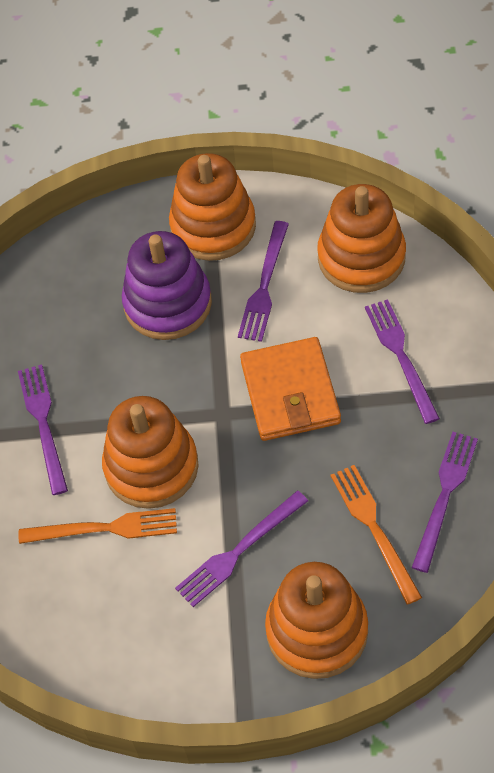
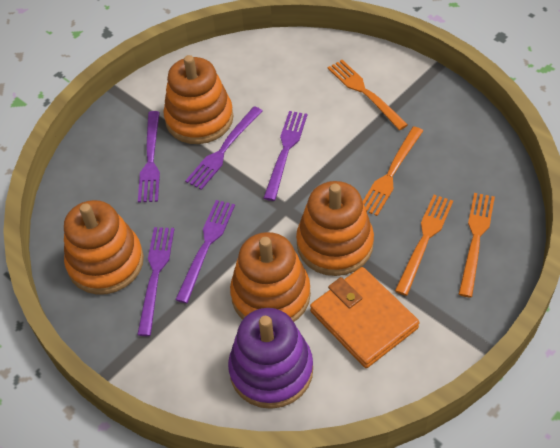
orange fork: [19,508,177,544] [331,465,422,605] = 2 -> [328,60,408,130] [363,126,423,216] [395,195,453,296] [459,193,495,298] = 4

